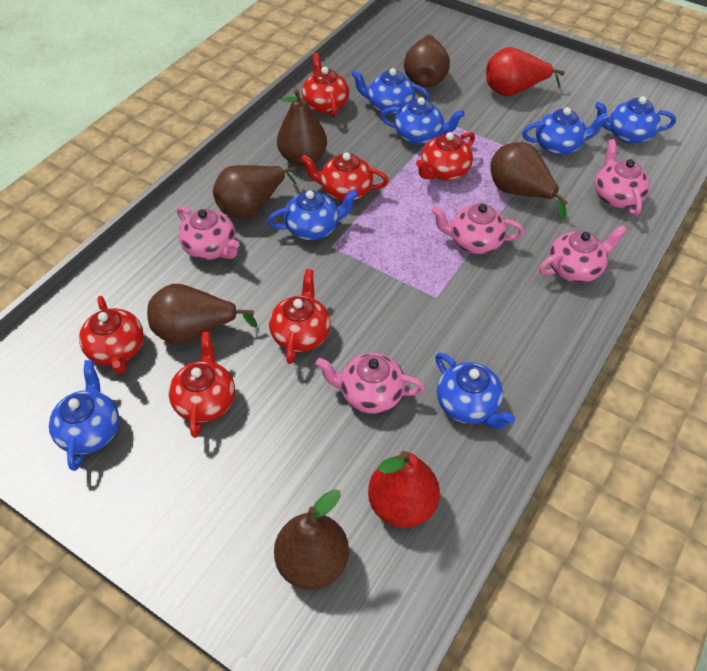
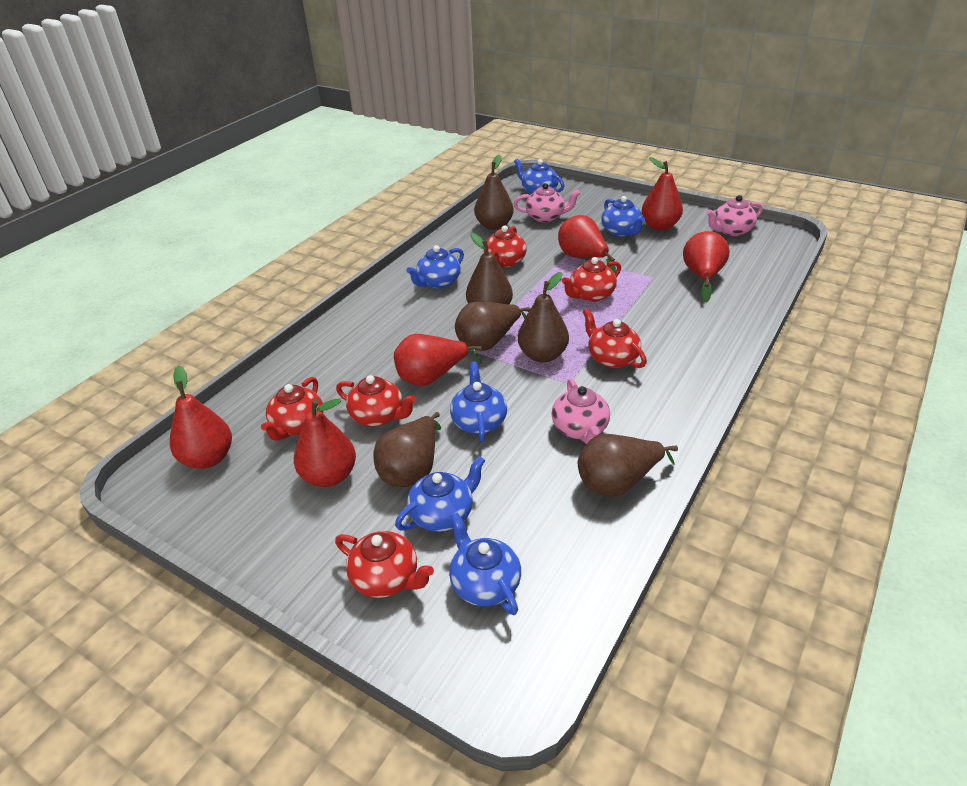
blue teapot: [49,360,119,471] [268,190,358,240] [351,68,429,115] [381,97,465,145] [435,352,515,429] [522,107,609,155] [595,96,676,144] = 7 -> [395,456,485,532] [406,245,464,289] [449,512,521,615] [450,362,507,442] [514,159,565,194] [601,196,645,237] = 6
pink teapot: [177,206,240,260] [315,353,425,414] [431,204,524,254] [539,225,627,283] [595,139,650,216] = 5 -> [514,183,580,223] [551,378,610,444] [707,195,763,236] = 3
red pear: [368,451,440,528] [486,47,565,96] = 2 -> [170,365,232,469] [294,398,356,487] [394,334,482,386] [558,215,616,273] [642,157,683,230] [683,231,729,302] = 6

